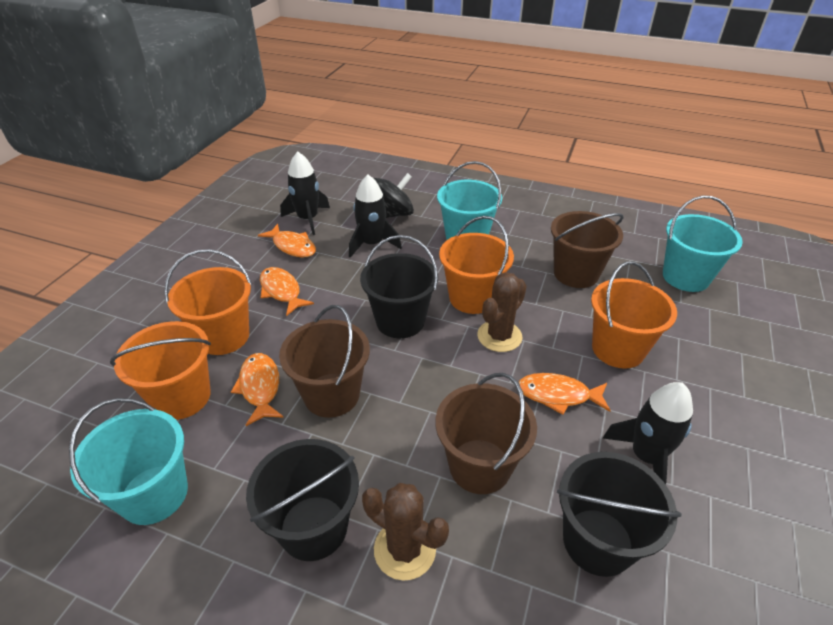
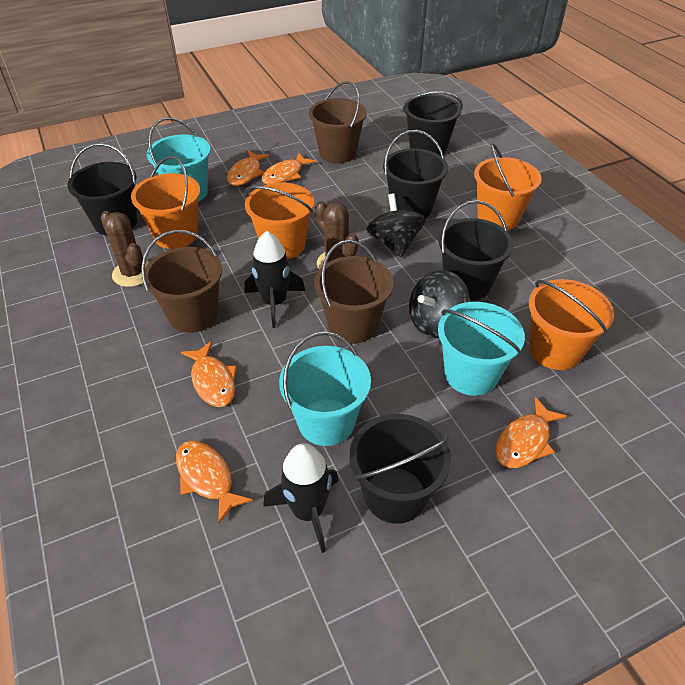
black bucket: [246,439,359,561] [360,235,438,338] [557,452,682,577] = 3 -> [67,143,137,236] [350,414,451,524] [383,130,448,218] [403,91,463,156] [438,200,514,300] = 5
black rocket: [280,152,330,235] [349,175,402,258] [603,382,693,484] = 3 -> [245,231,305,328] [263,443,339,553] = 2
black spinning top: [373,173,414,218] = 1 -> [366,194,426,257] [409,270,470,338] = 2
orange fish: [231,353,284,426] [258,224,316,258] [260,267,314,316] [518,373,611,415] = 4 -> [176,441,253,523] [181,341,237,407] [227,151,270,186] [261,152,316,184] [496,397,567,468] = 5

